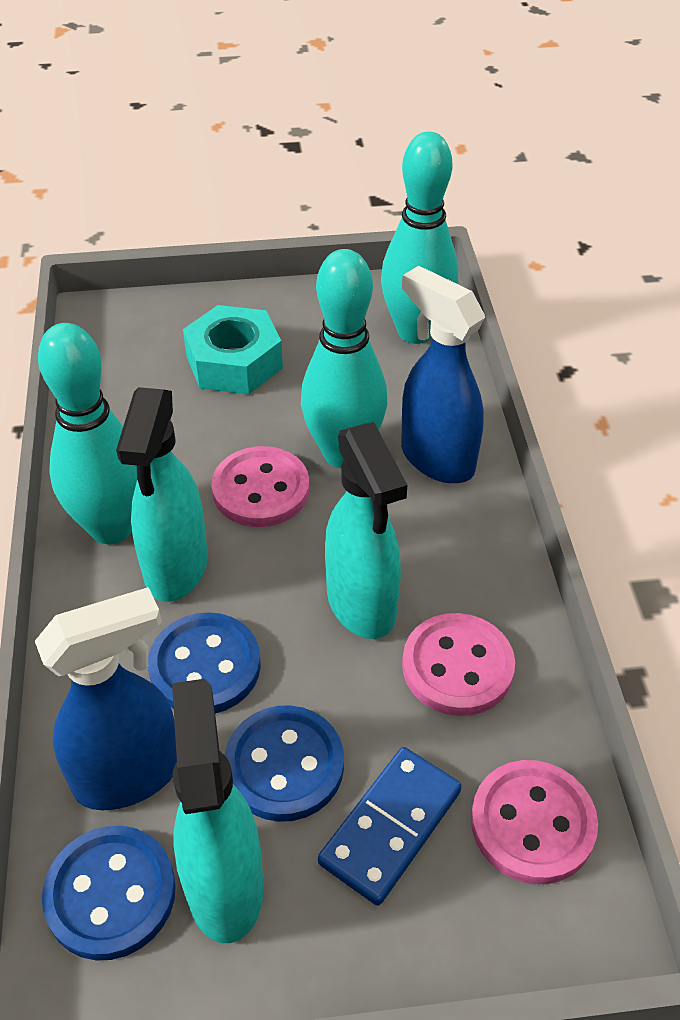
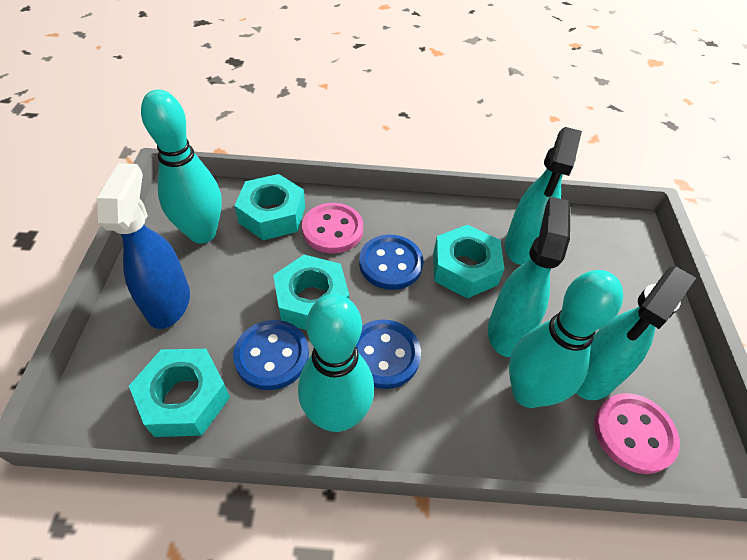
blue domino: [318,747,462,906] = 1 -> none = 0
blue spray bottle: [35,587,177,810] [401,266,485,483] = 2 -> [97,163,190,329] = 1
pink button: [211,446,309,527] [402,613,515,716] [471,760,598,884] = 3 -> [302,203,363,253] [594,393,680,474] = 2
turquoise nut: [183,305,283,394] = 1 -> [129,349,230,437] [234,174,305,240] [273,255,349,330] [433,225,504,298] = 4

